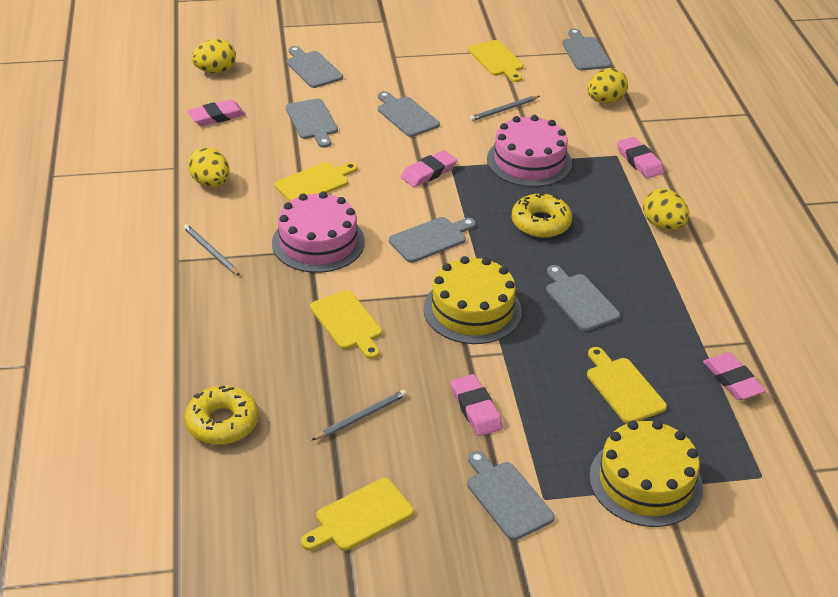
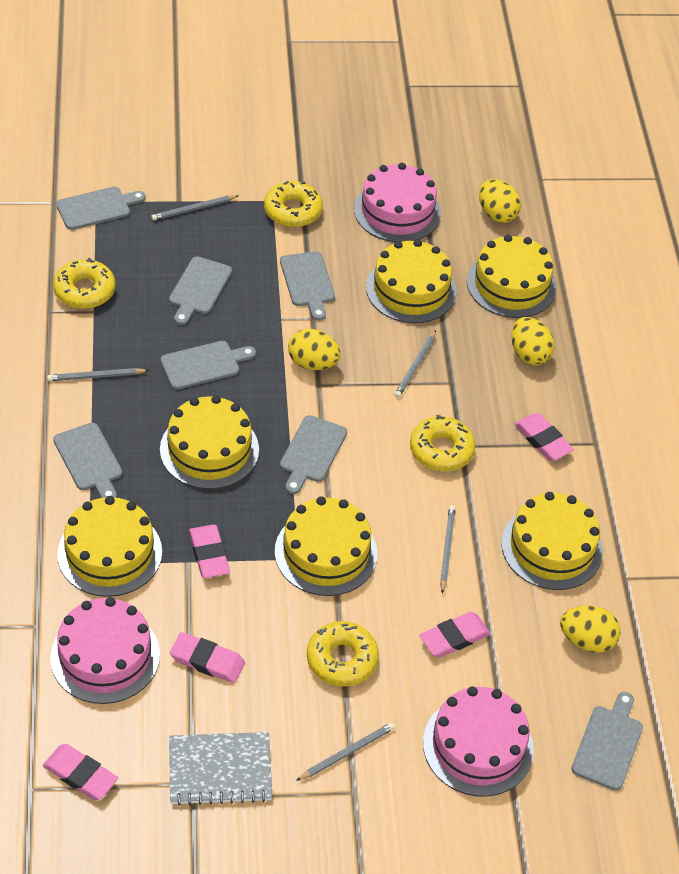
grey notebook: none = 0 -> [169,732,272,806] = 1
grey pencil: [183,224,240,276] [311,390,407,441] [470,96,540,121] = 3 -> [47,368,149,381] [151,195,238,220] [296,722,395,781] [394,330,436,398] [440,505,456,593] = 5
pink cake: [272,191,365,273] [487,115,572,187] = 2 -> [50,597,160,704] [354,163,441,242] [423,686,534,797] = 3
yellow cake: [423,256,522,344] [589,420,703,527] = 2 -> [57,496,162,597] [160,395,259,489] [275,497,377,596] [366,239,457,323] [467,235,557,318] [501,492,603,590] = 6
yellow cutting board: [274,162,358,202] [301,478,414,551] [310,290,382,359] [468,40,524,82] [587,347,667,424] = 5 -> none = 0
yellow donut: [185,386,258,445] [512,193,572,238] = 2 -> [53,258,116,309] [264,181,323,227] [307,621,379,687] [410,415,475,471] = 4

